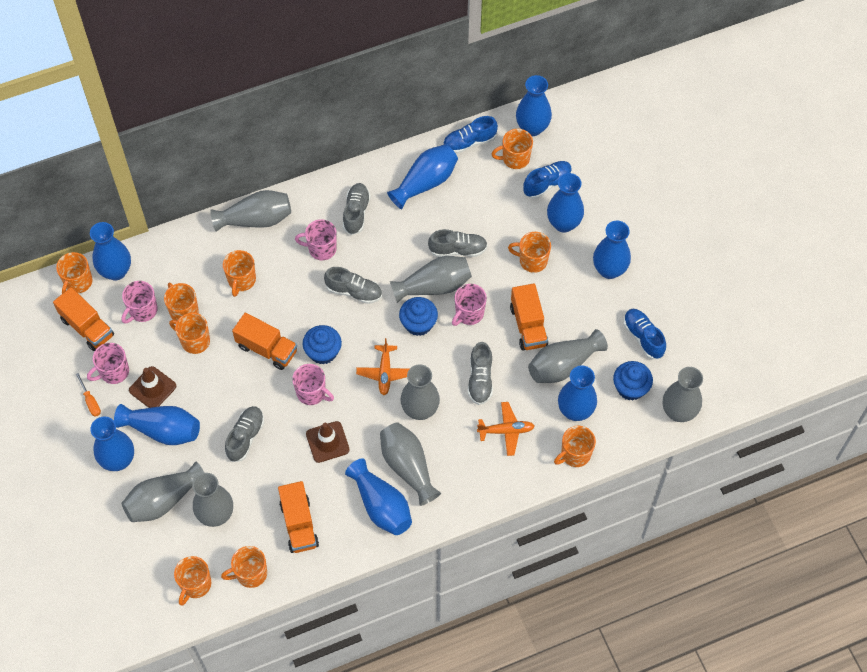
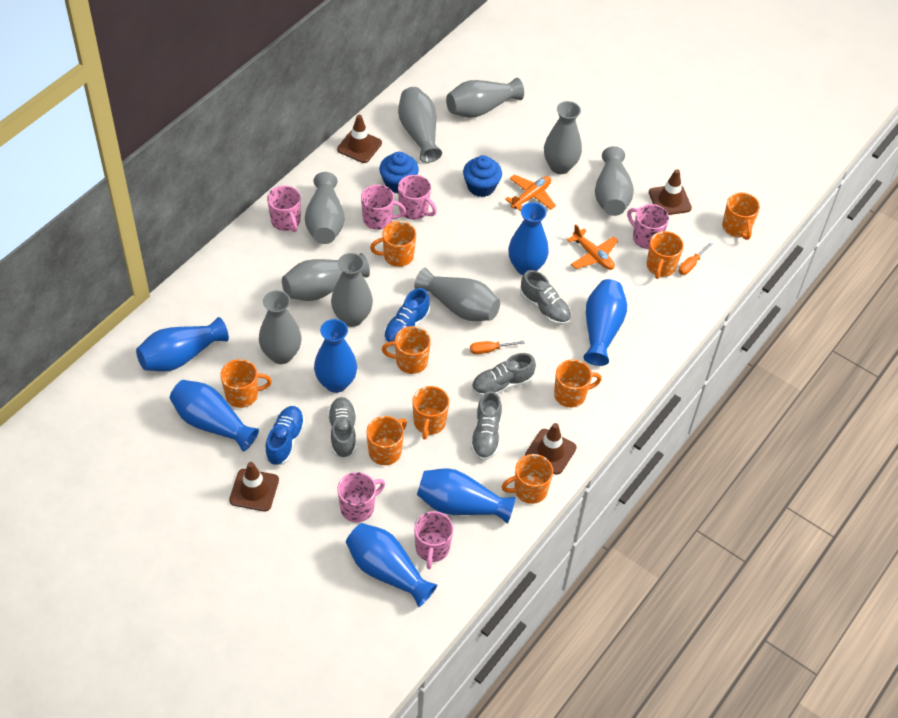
blue cupcake: [303,325,342,364] [399,297,438,336] [613,361,653,401] = 3 -> [379,152,419,193] [463,155,502,197] = 2
blue shoe: [443,116,498,154] [523,161,572,199] [623,309,666,359] = 3 -> [265,406,305,466] [384,288,430,346] = 2
blue vase: [90,222,131,281] [91,416,134,471] [114,404,200,445] [345,459,412,535] [387,144,458,209] [516,75,552,136] [547,173,584,233] [558,366,597,421] [593,221,631,279] = 9 -> [136,317,229,371] [170,380,259,451] [314,319,357,393] [346,523,437,607] [417,468,516,524] [508,202,549,275] [583,279,627,366] = 7
brown traffic cone: [129,366,176,408] [306,421,350,463] = 2 -> [229,462,279,512] [337,115,382,163] [525,423,577,474] [649,169,692,215] = 4
grey shoe: [225,406,264,462] [324,267,382,304] [343,183,371,235] [428,229,488,257] [468,342,493,405] = 5 -> [328,397,356,459] [471,391,502,461] [472,353,536,397] [520,270,571,325] = 4
grey vase: [121,462,204,522] [193,473,233,527] [210,190,291,232] [380,422,441,506] [390,256,472,303] [400,364,440,420] [528,329,608,383] [663,367,703,422] = 8 -> [259,290,301,364] [282,253,370,301] [305,172,344,244] [331,253,373,327] [398,87,442,163] [414,268,500,321] [446,78,524,118] [544,101,582,174] [595,146,634,216] = 9
orange screwdriver: [76,373,101,417] = 1 -> [470,341,525,354] [678,242,713,275] = 2
orange truck: [53,287,114,351] [232,313,297,370] [278,481,319,553] [510,283,548,350] = 4 -> none = 0
pink mug: [87,343,129,384] [121,281,158,324] [292,364,334,405] [295,219,337,260] [452,284,487,326] = 5 -> [267,185,301,232] [337,472,385,522] [361,185,406,230] [398,175,437,220] [414,511,453,569] [627,204,669,249] = 6

